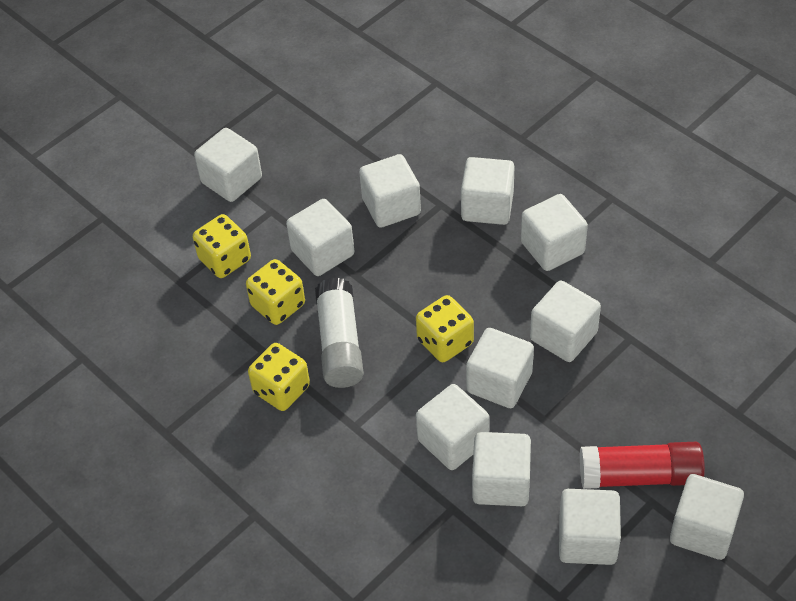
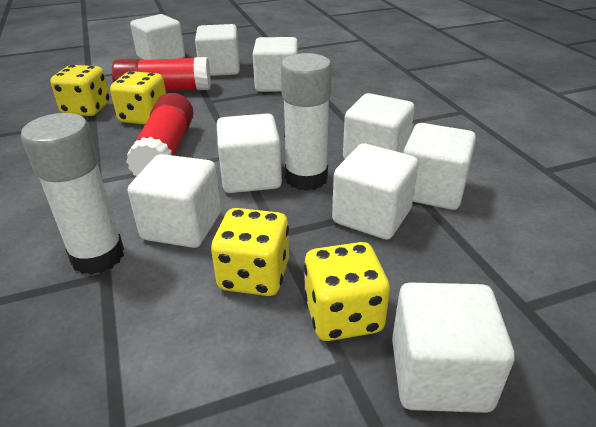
red glue stick: [580,442,705,489] = 1 -> [112,57,211,91] [126,93,194,176] = 2
white cube: [194,128,262,202] [286,199,354,276] [359,154,421,228] [416,384,489,470] [461,157,514,225] [466,328,534,408] [472,432,531,506] [521,194,588,271] [530,281,601,362] [559,489,621,565] [670,474,744,560] = 11 -> [128,154,221,248] [130,14,185,60] [195,24,240,76] [216,113,282,193] [253,37,298,92] [332,143,419,240] [343,93,415,159] [392,282,515,413] [403,123,476,210] = 9
white glue stick: [315,277,364,388] = 1 -> [21,113,124,275] [281,53,332,191] = 2

